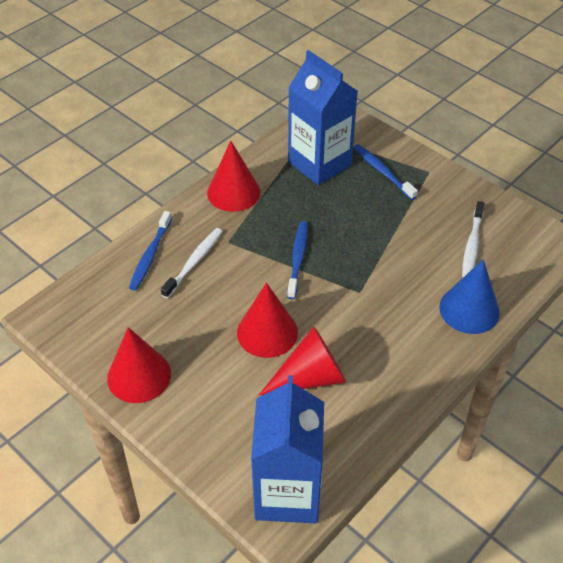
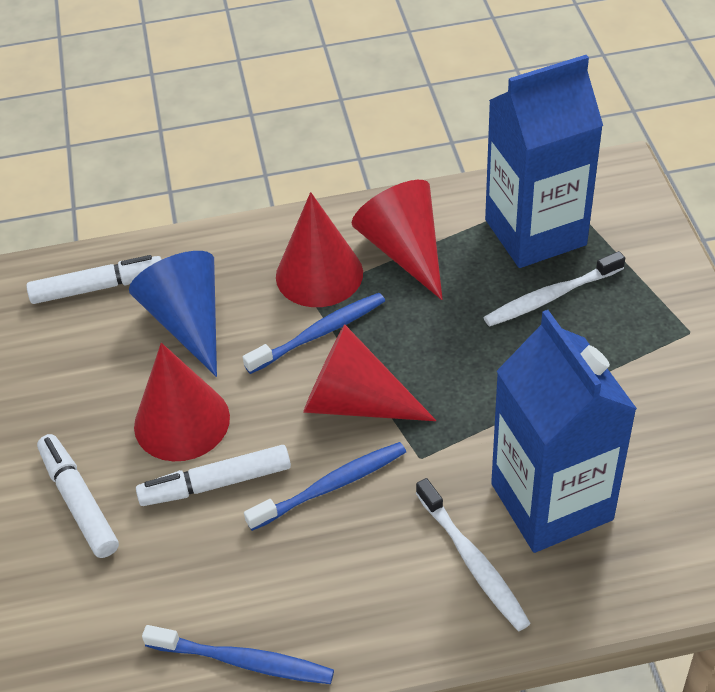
white marker: none = 0 -> [27,255,162,304] [37,434,119,558] [136,445,291,506] = 3

